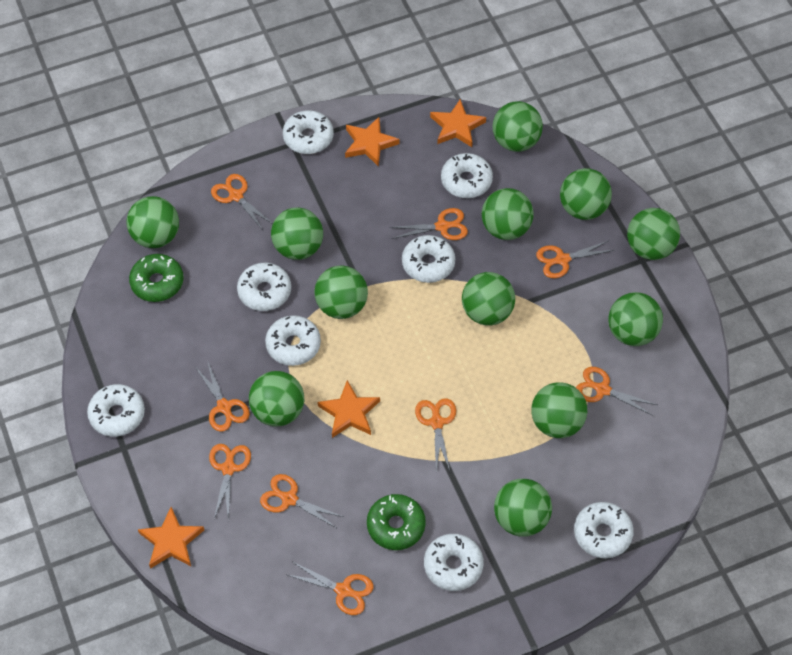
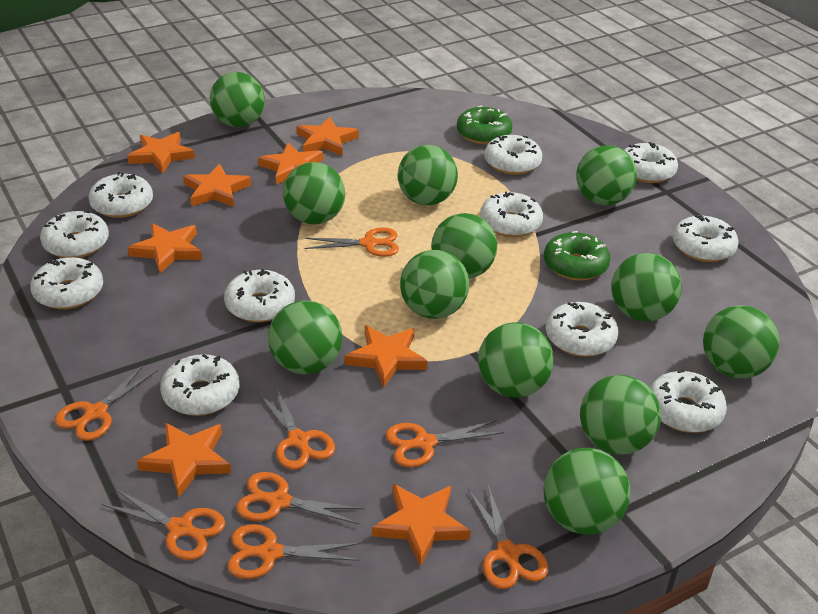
orange scissors: [196,363,250,432] [209,444,251,520] [211,174,273,230] [260,474,343,528] [288,562,373,615] [390,208,468,240] [415,398,456,471] [536,240,614,278] [576,367,657,416] = 9 -> [55,364,158,441] [102,489,225,560] [227,524,360,579] [236,472,365,524] [258,387,335,470] [304,227,399,257] [386,420,504,467] [468,485,548,589] = 8
orange star: [138,507,204,569] [317,380,380,438] [345,117,400,167] [430,99,486,147] = 4 -> [127,132,195,174] [128,223,202,274] [137,422,231,497] [183,164,251,207] [258,143,323,185] [297,117,359,156] [344,325,428,388] [372,484,471,567] = 8
white donut: [87,384,145,437] [237,263,291,311] [265,315,321,366] [283,110,333,154] [402,235,455,283] [424,534,484,591] [441,153,493,198] [574,502,634,558] = 8 -> [30,257,103,309] [40,211,109,258] [89,172,153,218] [160,354,239,416] [224,269,295,322] [480,191,543,237] [484,135,542,175] [546,302,619,357] [624,142,678,183] [650,370,727,433] [672,215,738,262] = 11

